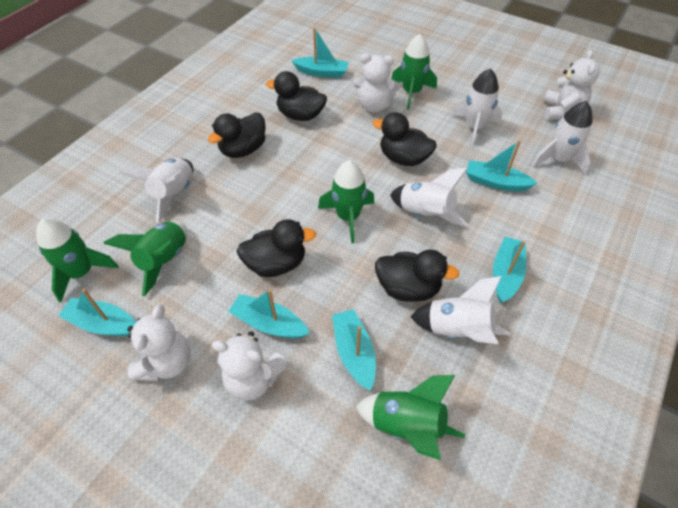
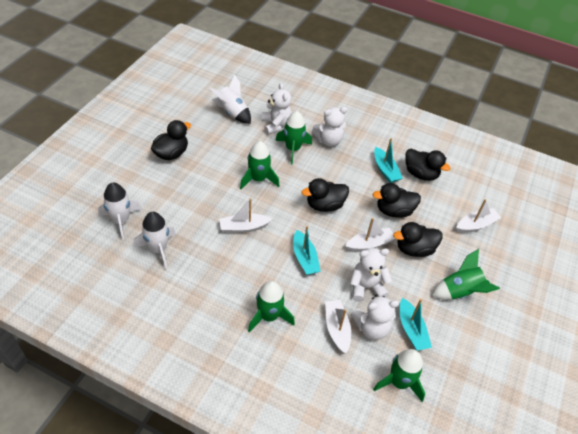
turquoise boat: [58,289,136,336] [228,289,310,339] [291,28,349,78] [332,309,376,391] [466,140,537,191] [493,237,526,303] = 6 -> [293,226,321,275] [374,138,403,183] [400,298,432,351] = 3
white boat: none = 0 -> [219,198,272,233] [325,300,351,354] [345,218,395,251] [456,199,501,233] = 4
white rocket: [120,158,194,222] [390,168,468,227] [411,276,510,344] [451,68,503,147] [532,101,592,174] = 5 -> [98,183,142,240] [134,212,176,269] [209,74,251,124] = 3

